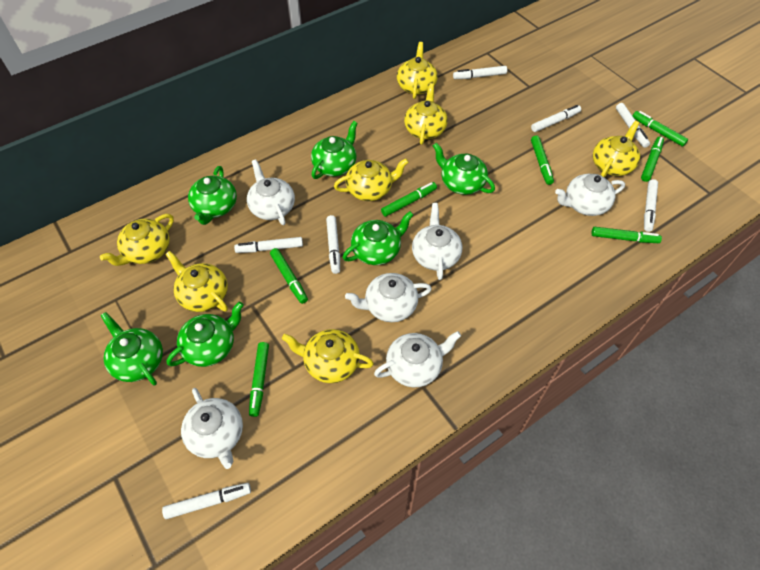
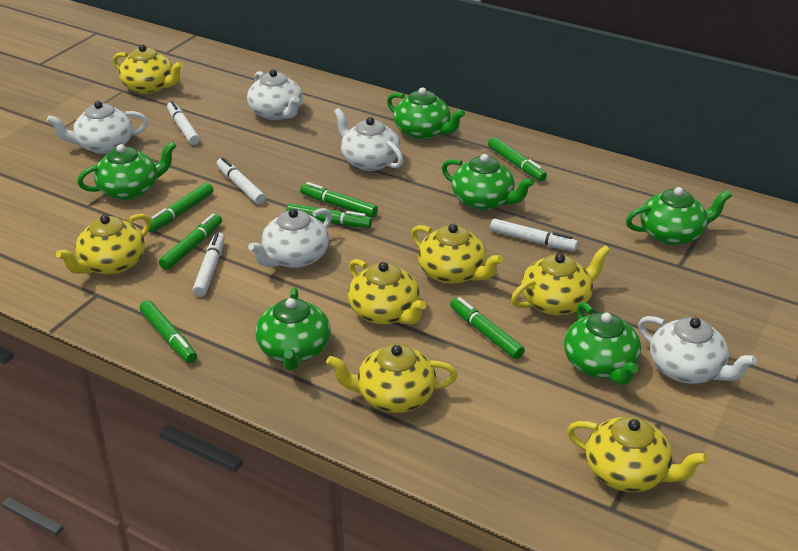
white marker: [162,483,251,519] [234,237,303,253] [326,215,340,274] [453,66,507,79] [531,105,581,132] [616,103,650,148] [644,179,658,232] = 7 -> [167,101,200,145] [193,232,225,297] [216,157,266,204] [490,219,578,251] = 4
white teapot: [181,388,243,469] [247,159,295,225] [345,273,432,322] [374,331,461,388] [412,203,462,280] [555,174,625,216] = 6 -> [47,101,148,154] [247,69,303,120] [248,208,332,268] [334,108,404,171] [638,316,757,384] = 5

